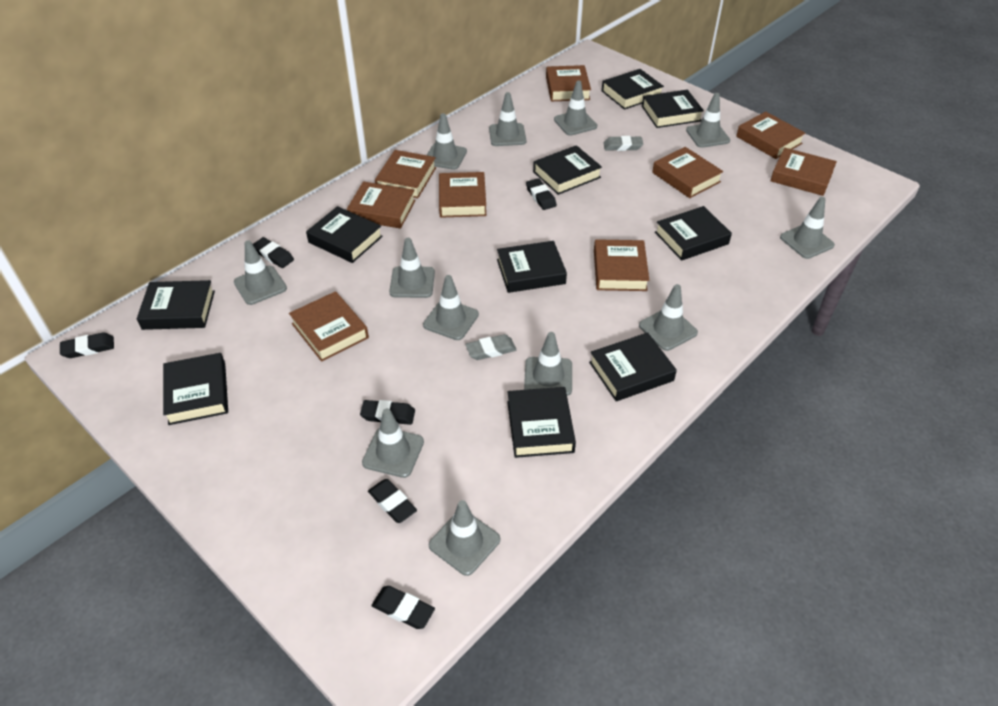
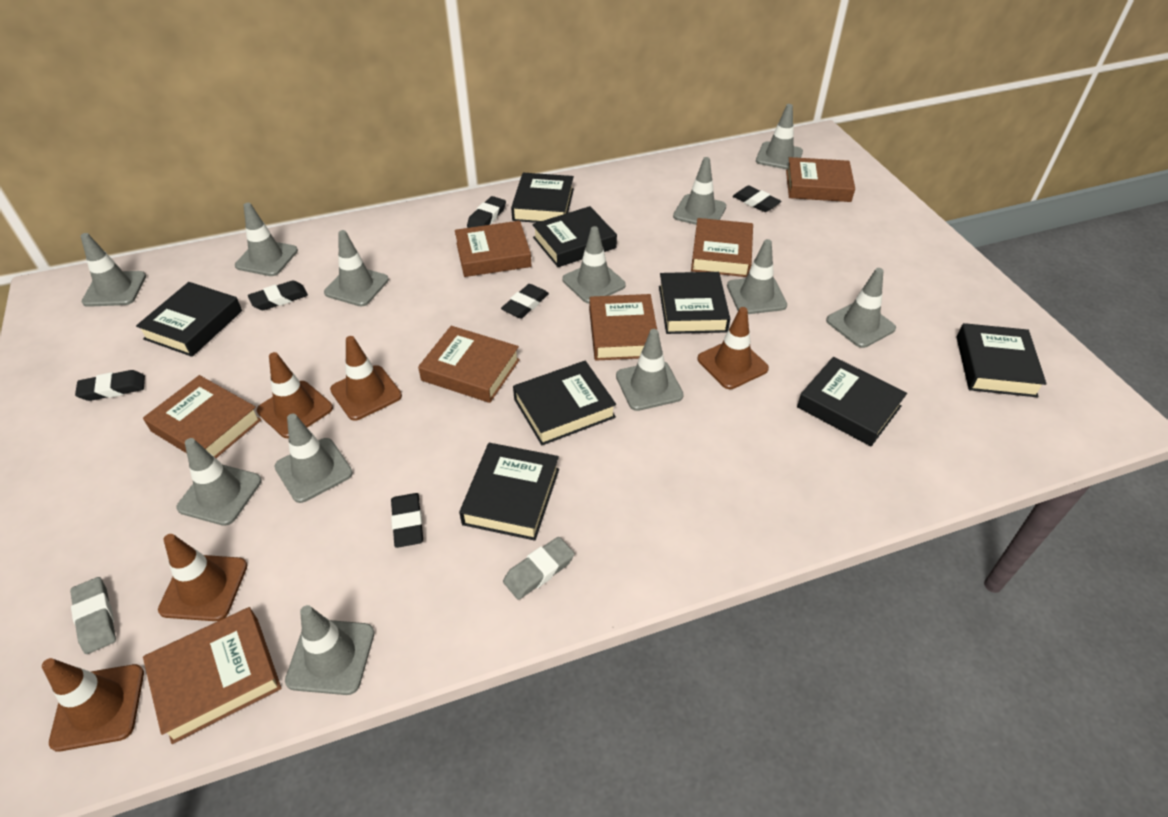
black book: [137,280,215,330] [163,353,228,425] [306,206,383,263] [497,241,567,293] [507,387,576,458] [533,145,602,195] [589,332,677,401] [602,69,664,110] [642,90,704,128] [655,206,732,261] = 10 -> [136,282,242,357] [459,443,559,541] [511,173,574,223] [513,361,616,445] [532,206,617,267] [659,272,730,334] [797,357,907,446] [956,323,1047,397] = 8
brown book: [289,291,369,362] [347,181,415,228] [375,150,436,198] [439,172,486,218] [546,65,591,101] [594,239,649,291] [652,147,723,198] [736,111,806,159] [770,148,837,196] = 9 -> [143,375,262,458] [143,607,282,744] [418,326,520,403] [455,221,532,277] [589,294,657,361] [691,218,753,277] [786,157,855,202] = 7
brown traffic cone: none = 0 -> [42,658,144,752] [158,534,247,621] [257,352,333,438] [330,336,402,421] [697,307,769,389] = 5

